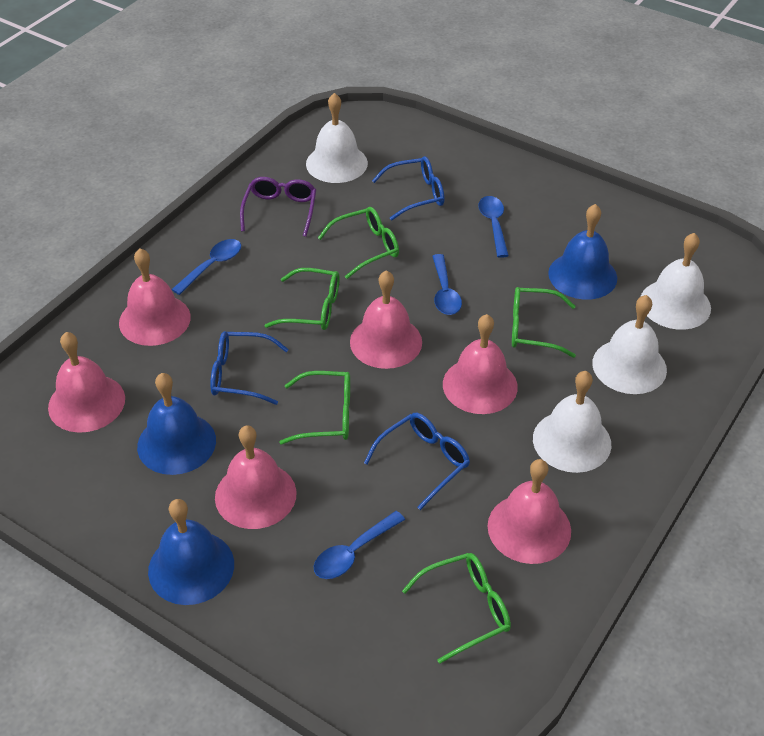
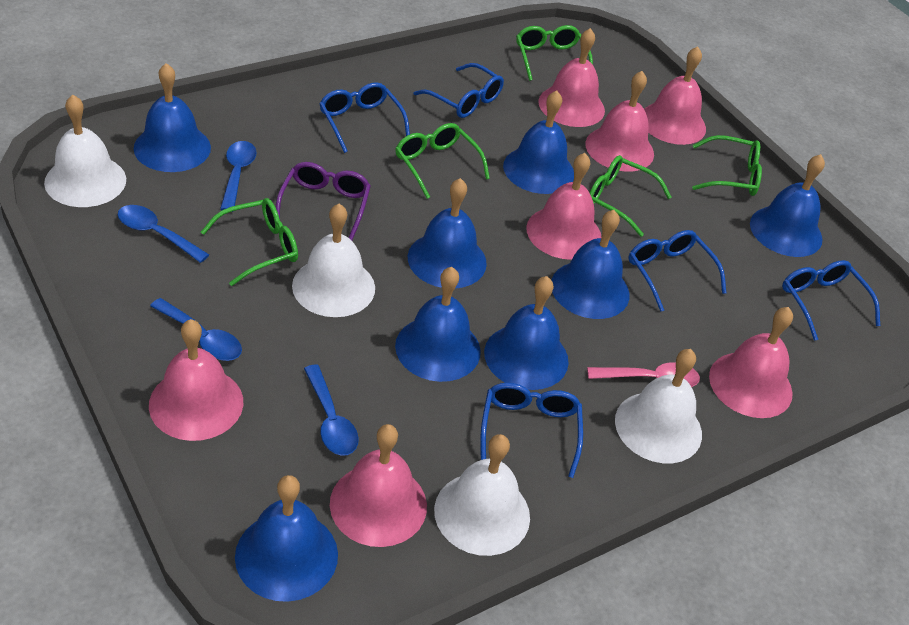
blue bell: [137,373,216,475] [148,499,234,605] [548,204,617,300] = 3 -> [134,63,211,172] [235,475,338,602] [395,267,481,382] [408,178,487,289] [484,276,569,390] [503,90,574,194] [551,210,630,319] [750,154,825,257] = 8
blue glasses: [210,331,288,405] [364,413,470,510] [372,156,444,220] = 3 -> [319,82,410,153] [414,63,504,118] [480,383,583,478] [628,230,726,311] [782,260,880,341] = 5
pink bell: [48,332,125,433] [119,248,191,346] [215,425,297,529] [350,270,422,369] [443,314,518,414] [487,459,571,564] = 6 -> [149,319,243,441] [330,424,427,547] [526,153,601,260] [538,28,605,127] [585,71,654,172] [644,47,706,145] [709,307,793,418] = 7
pink spoon: none = 0 -> [587,363,700,387] = 1

